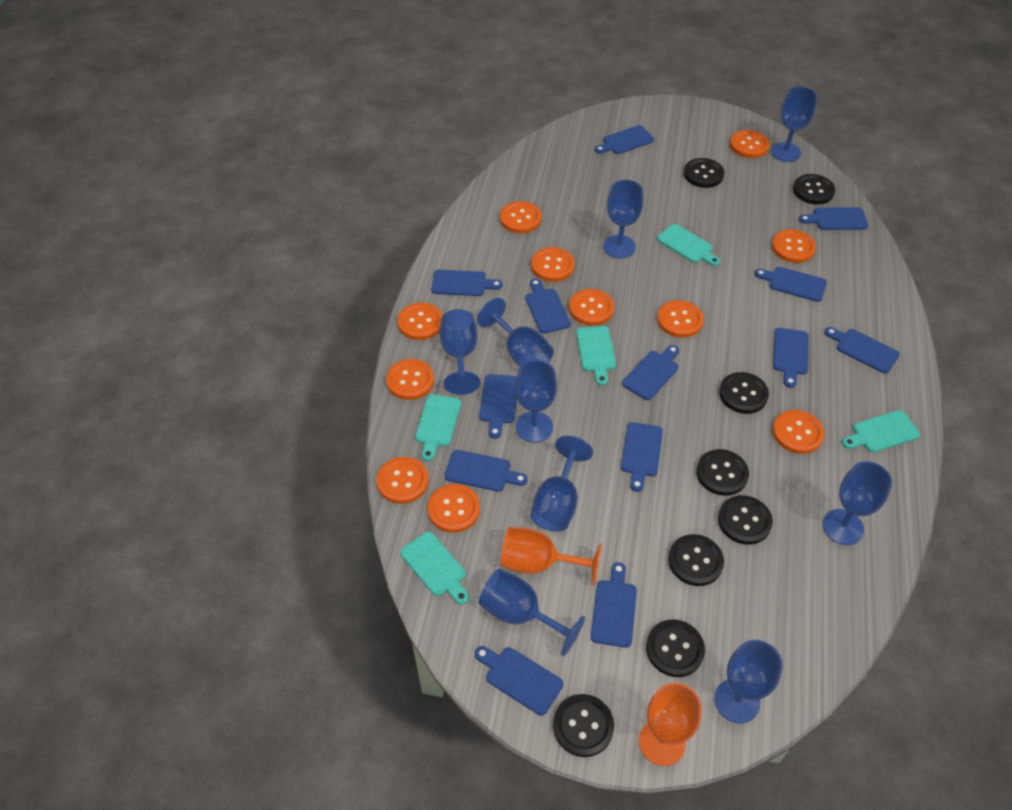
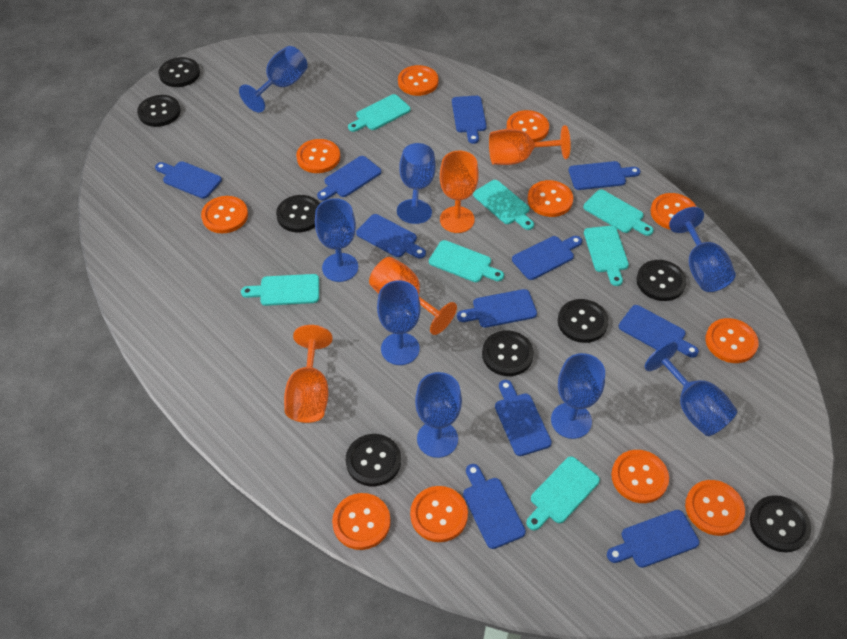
blue cutting board: [431,270,503,296] [445,450,527,492] [475,646,563,716] [479,374,517,439] [526,278,571,333] [591,562,637,648] [595,125,654,154] [621,422,663,492] [622,345,679,400] [754,267,827,302] [773,328,809,388] [799,207,868,230] [825,327,900,374] = 13 -> [155,161,222,199] [317,156,381,201] [356,214,426,259] [452,96,487,144] [457,289,537,328] [463,464,526,549] [495,380,552,456] [512,236,582,280] [569,161,641,190] [607,510,699,568] [619,305,699,358] = 11
blue goblet: [440,309,480,395] [477,298,554,367] [479,569,585,656] [515,360,557,443] [531,436,593,531] [603,180,643,258] [714,640,783,723] [771,86,818,162] [823,461,892,545] = 9 -> [239,46,308,112] [315,198,358,282] [377,280,421,365] [397,143,436,224] [415,372,462,458] [551,353,605,439] [645,342,737,436] [669,207,736,292] = 8
orange goblet: [501,527,602,586] [639,683,702,766] = 2 -> [284,325,333,423] [369,257,457,335] [440,151,479,233] [489,125,571,165] = 4
turquoise cutting board: [400,531,469,605] [415,394,461,461] [576,326,616,386] [657,224,720,266] [842,410,920,453] = 5 -> [241,274,319,306] [348,94,411,132] [429,240,504,282] [473,180,534,230] [526,456,600,530] [583,190,653,236] [584,226,629,286] = 7

